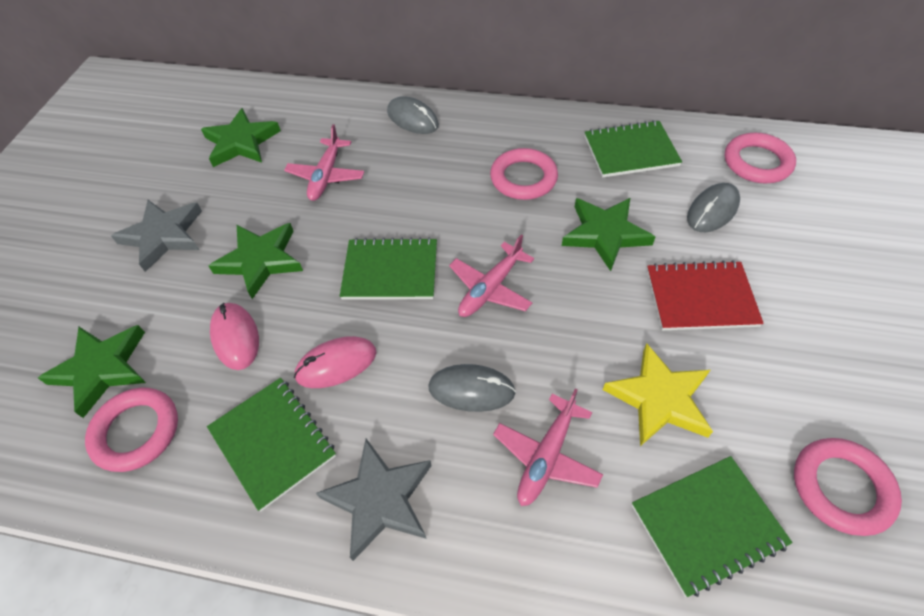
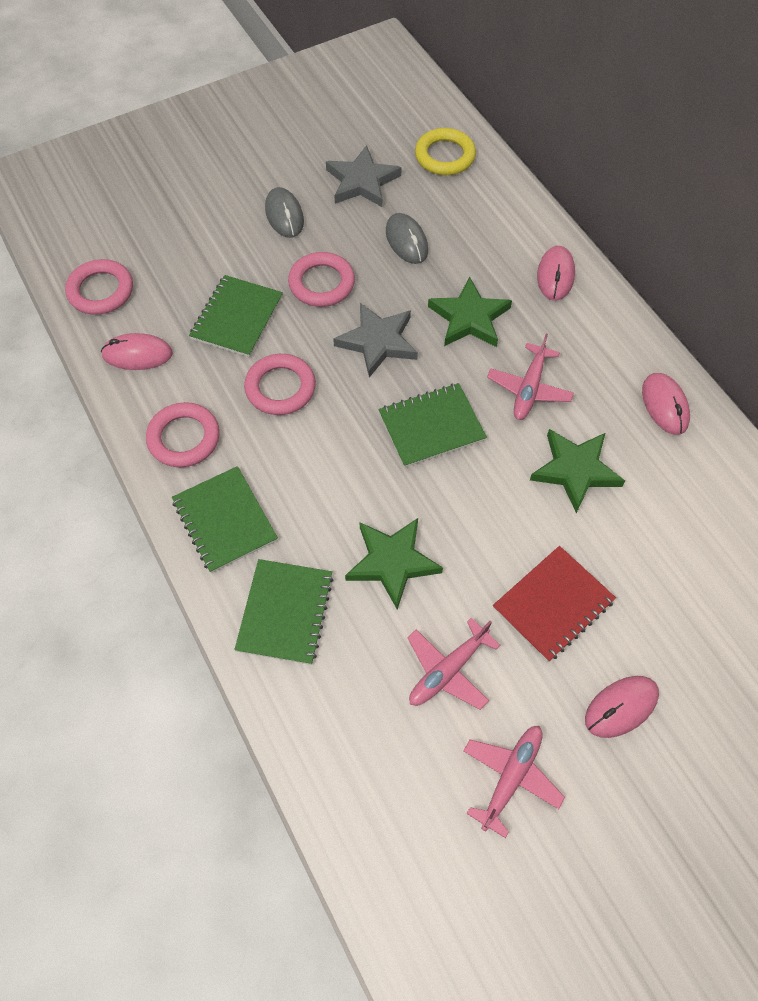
green star: [38,325,146,418] [201,108,281,167] [209,223,303,299] [562,198,655,271] = 4 -> [345,518,443,610] [428,276,512,347] [530,429,625,513] = 3
grey mouse: [387,96,439,134] [428,364,516,412] [687,183,740,232] = 3 -> [265,187,304,238] [386,213,428,264] = 2
pink mouse: [210,303,259,370] [294,336,376,388] = 2 -> [101,333,173,370] [537,246,575,301] [585,676,659,738] [642,373,690,435] = 4
yellow ring: none = 0 -> [415,128,476,175] = 1
yellow star: [603,343,713,446] = 1 -> none = 0

